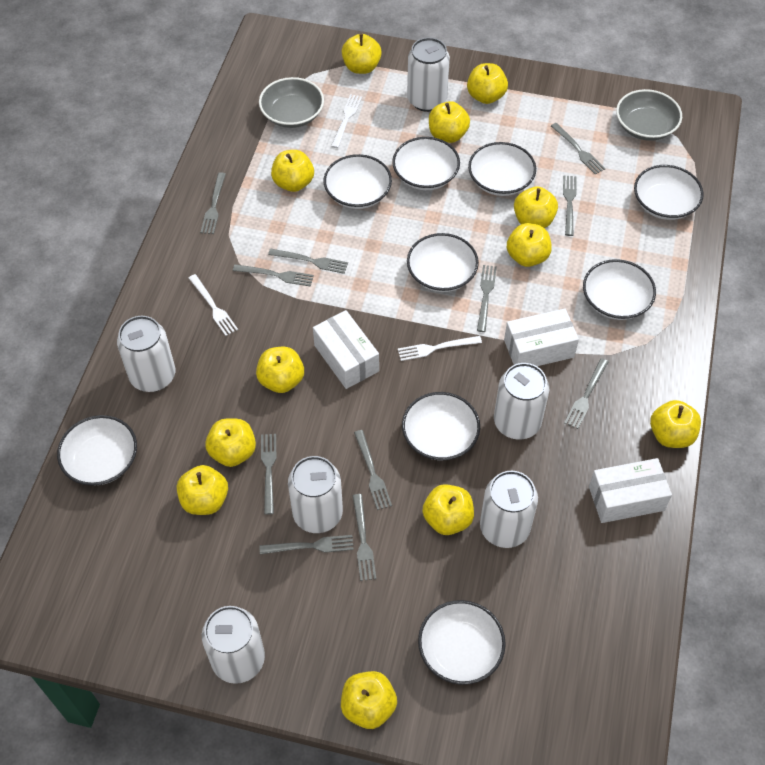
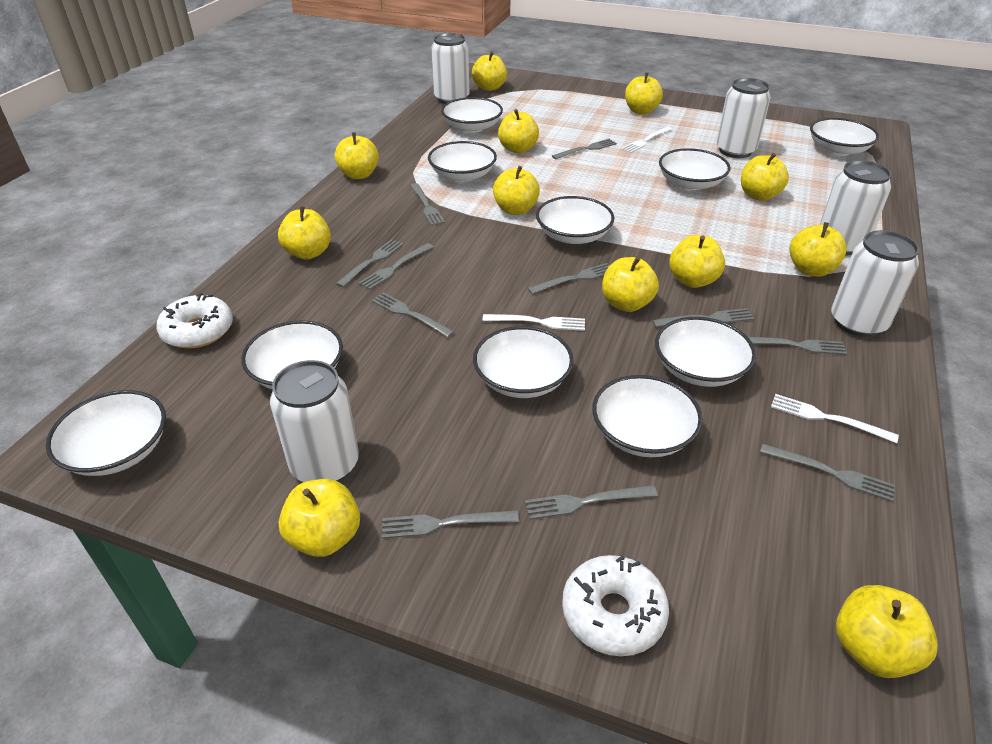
grey bowl: [259,77,324,128] [616,89,682,141] = 2 -> none = 0
white bowl: [57,415,137,486] [324,154,392,209] [392,137,460,190] [402,392,480,460] [407,233,479,292] [418,600,506,685] [468,142,536,196] [583,259,656,320] [634,165,704,220] = 9 -> [46,390,166,476] [241,320,343,389] [428,141,497,182] [441,97,503,133] [473,326,574,398] [536,196,614,244] [592,375,703,457] [655,317,756,387] [659,148,730,190] [810,118,879,156] = 10
white box: [313,310,379,389] [504,308,579,366] [589,458,672,523] = 3 -> none = 0
white can: [117,316,175,392] [202,606,265,684] [288,456,343,533] [407,37,450,112] [480,471,538,548] [494,363,549,440] = 6 -> [270,360,359,482] [431,33,469,104] [716,78,770,158] [820,160,891,255] [831,230,919,337] = 5
white donut: none = 0 -> [156,293,233,349] [562,555,669,656] = 2

